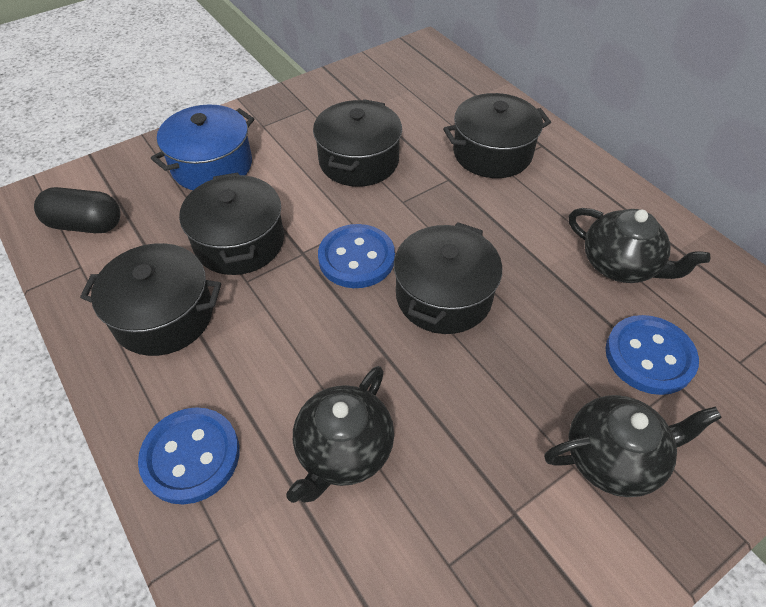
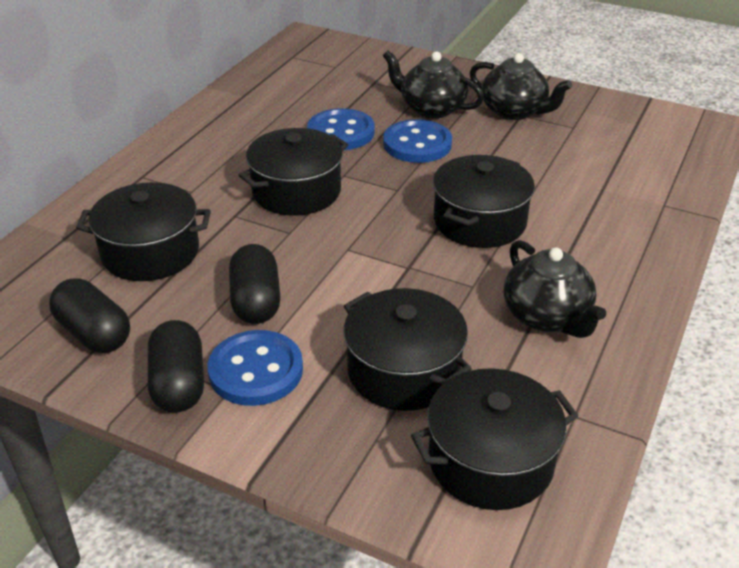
black capsule: [34,187,121,233] = 1 -> [49,278,130,353] [148,320,204,412] [229,244,280,324] = 3
blue pot: [151,105,254,190] = 1 -> none = 0

